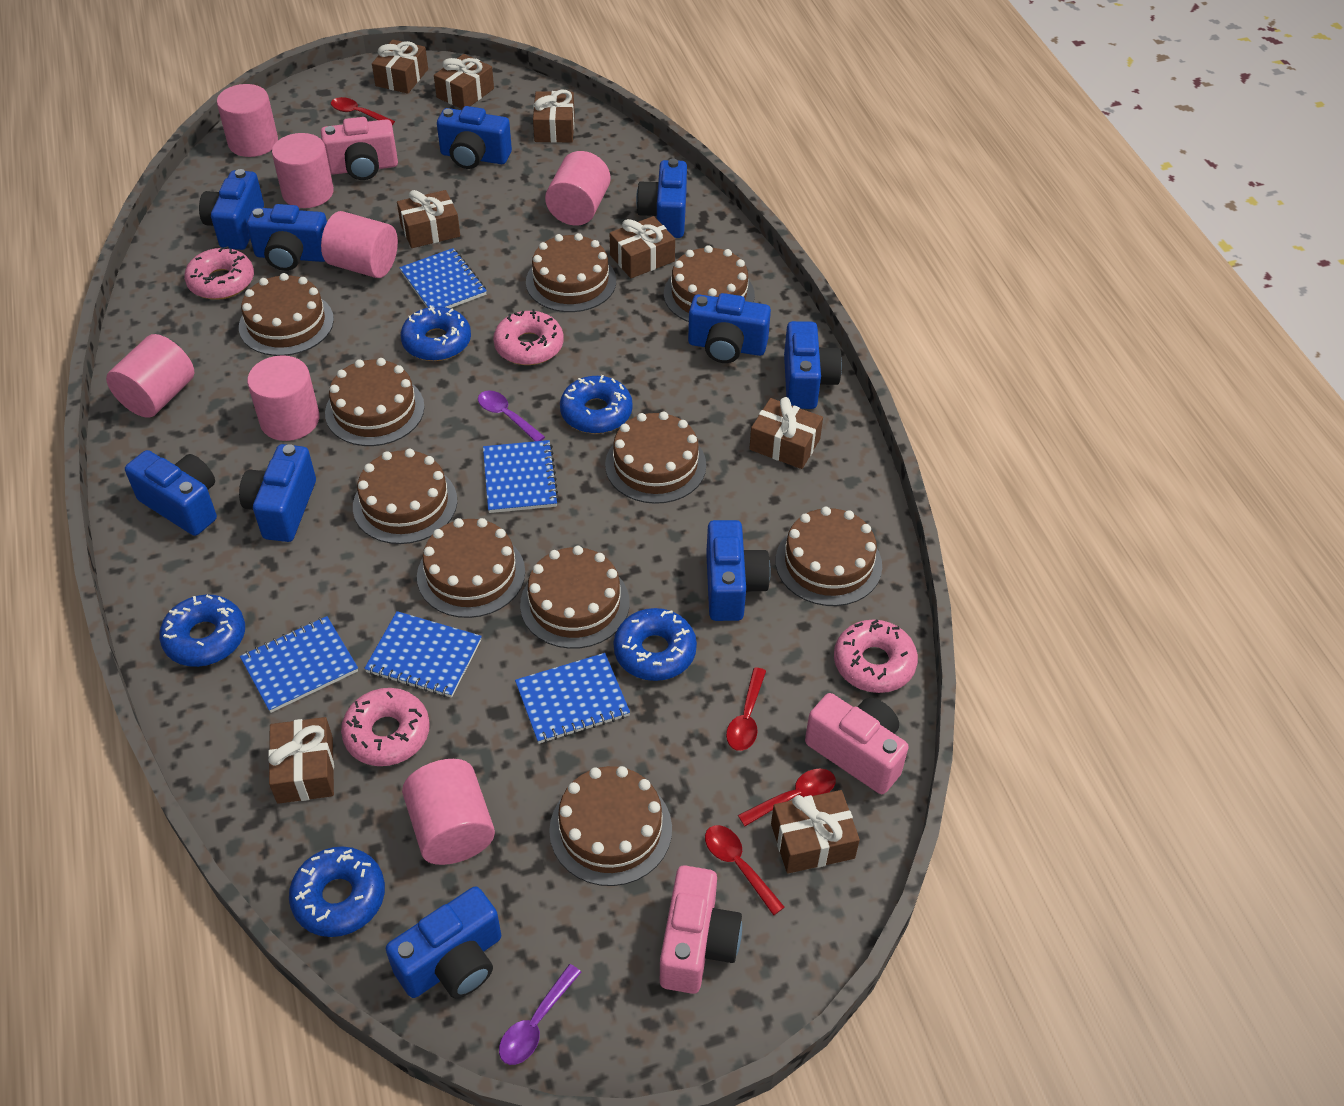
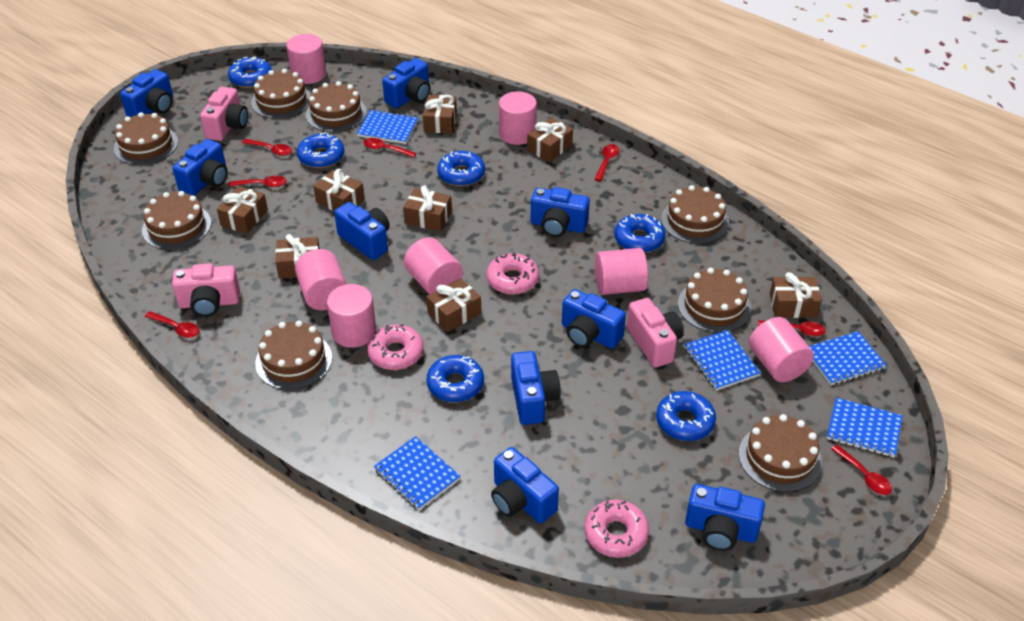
blue camera: [125,450,217,536] [199,169,264,250] [239,444,316,542] [247,204,327,271] [386,886,501,998] [437,106,512,169] [636,159,687,238] [688,293,771,363] [706,520,771,621] [784,321,842,409] = 10 -> [120,69,173,117] [173,139,228,196] [334,202,390,260] [382,58,431,108] [491,447,559,523] [511,351,560,425] [531,187,590,237] [562,289,626,349] [685,484,765,551] = 9
blue donut: [159,595,245,667] [289,846,385,937] [400,305,471,361] [560,375,633,434] [613,608,697,681] = 5 -> [228,56,272,88] [297,133,344,168] [427,355,484,402] [437,151,485,186] [614,214,666,253] [656,391,716,441] = 6
brown cake: [239,273,334,356] [325,358,425,446] [353,449,457,544] [417,518,525,618] [520,546,630,649] [526,233,616,312] [549,766,672,886] [605,412,706,504] [664,245,755,322] [776,507,882,606] = 10 -> [114,112,178,165] [142,191,211,250] [251,69,311,119] [255,320,332,390] [305,81,367,132] [661,185,729,244] [678,268,751,333] [739,414,822,492] = 8
pink donut: [184,246,254,300] [341,688,430,766] [493,309,564,365] [834,619,918,693] = 4 -> [367,324,424,370] [486,252,539,295] [584,500,649,558] = 3
purple spoon: [478,391,545,441] [499,964,581,1065] = 2 -> none = 0
red spoon: [331,97,395,125] [705,825,785,915] [726,668,766,751] [738,768,836,826] = 4 -> [145,311,200,338] [228,176,287,187] [242,139,292,156] [363,138,417,158] [594,144,619,181] [758,320,826,336] [831,445,892,495] = 7

